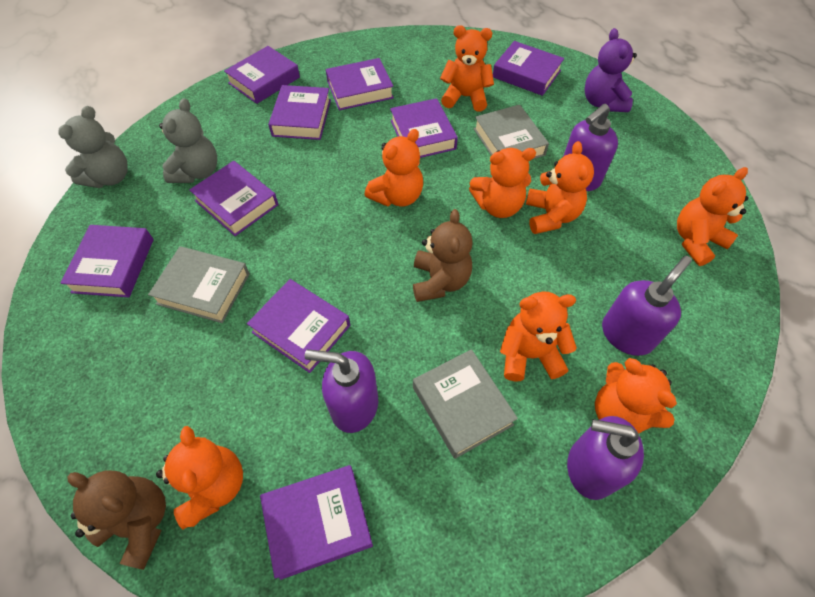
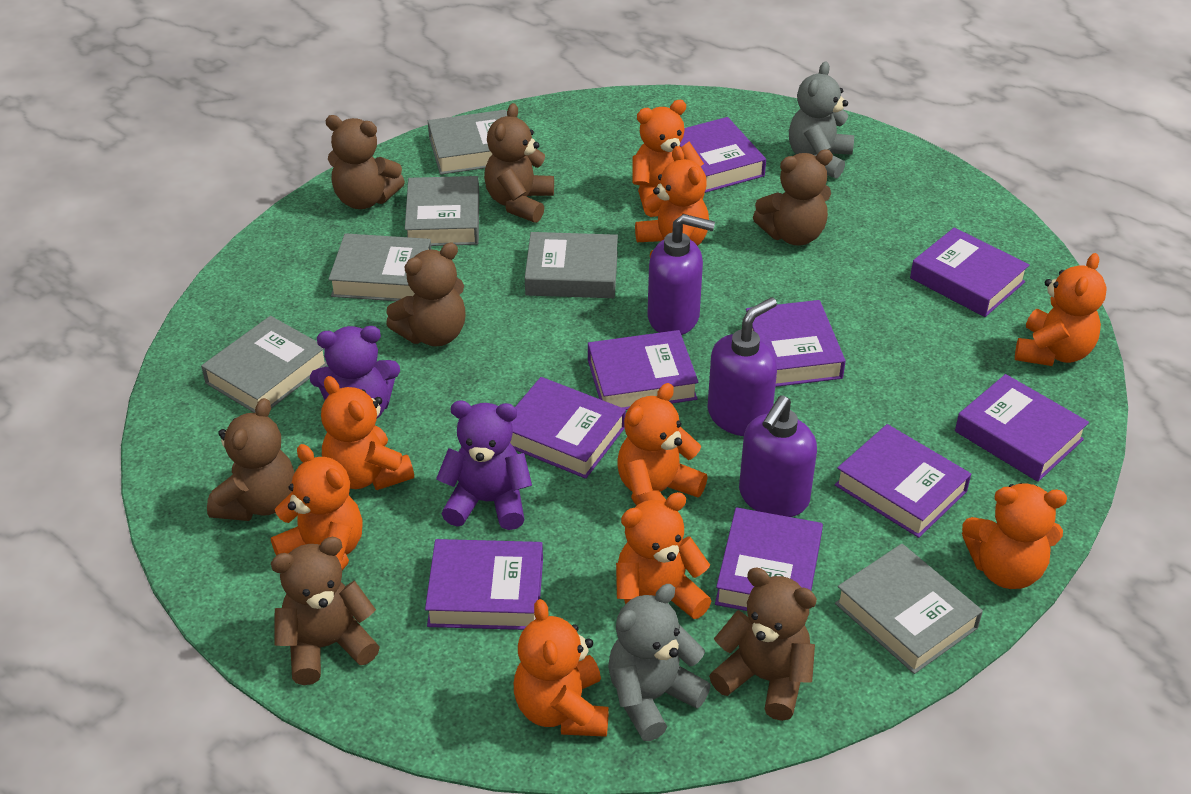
brown teddy bear: [67,470,166,570] [413,209,473,302] = 2 -> [207,398,295,521] [271,537,380,685] [325,115,405,209] [386,243,466,346] [484,103,554,223] [709,568,817,721] [753,149,833,246] = 7
grey book: [148,246,250,323] [413,349,518,459] [474,105,549,159] = 3 -> [201,316,327,413] [328,233,432,301] [405,176,479,246] [428,110,507,175] [525,232,618,298] [835,544,983,674] = 6
orange teddy bear: [156,426,243,529] [364,129,423,207] [440,25,494,112] [469,148,536,218] [500,291,577,382] [526,141,594,234] [595,358,677,434] [677,167,748,266] = 8 -> [271,444,363,570] [321,376,414,490] [514,599,609,737] [616,492,711,619] [618,383,708,505] [633,100,705,217] [635,146,709,257] [962,483,1067,589] [1015,253,1107,366] = 9
purple soap dispenser: [305,349,378,433] [563,104,618,191] [567,416,644,500] [602,256,692,356] = 4 -> [648,214,715,335] [707,297,777,436] [739,395,817,517] = 3
purple teddy bear: [584,28,637,112] = 1 -> [310,326,400,418] [436,400,532,530] = 2

